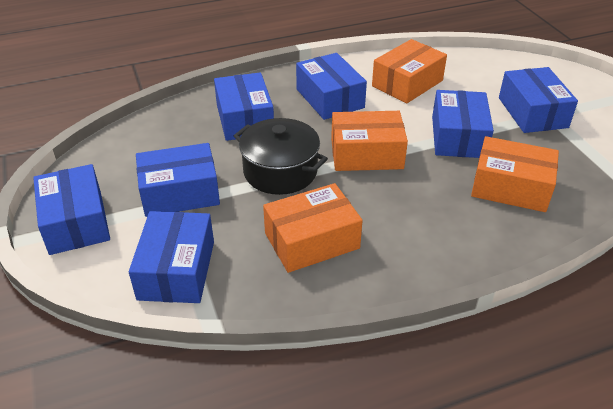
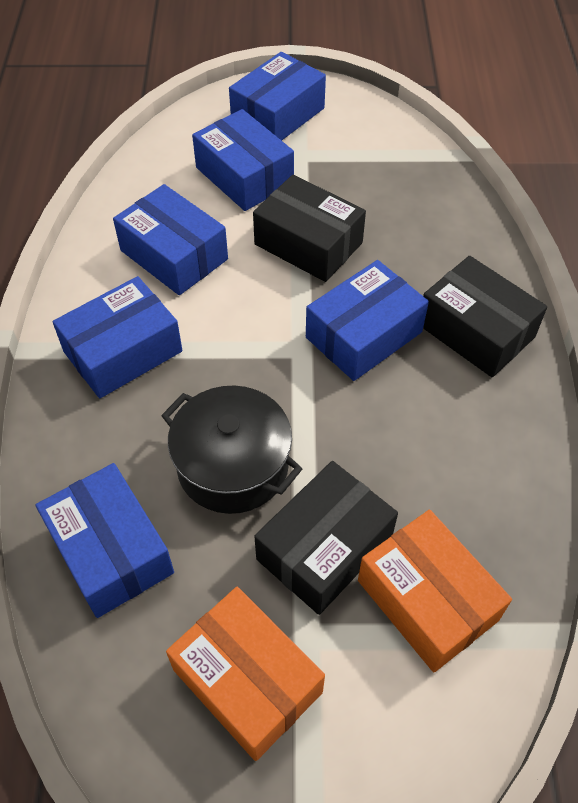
black box: none = 0 -> [253,175,366,282] [254,461,398,615] [423,256,547,377] = 3
blue box: [33,164,110,255] [129,211,214,303] [136,143,220,217] [214,72,274,141] [296,53,367,120] [432,90,494,158] [499,67,578,133] = 7 -> [36,463,174,618] [53,276,183,398] [113,184,228,295] [192,109,294,211] [229,52,326,141] [306,260,429,381] = 6
orange box: [263,183,363,273] [331,111,408,171] [372,39,447,103] [471,136,559,212] = 4 -> [166,587,325,761] [358,510,512,672] = 2

